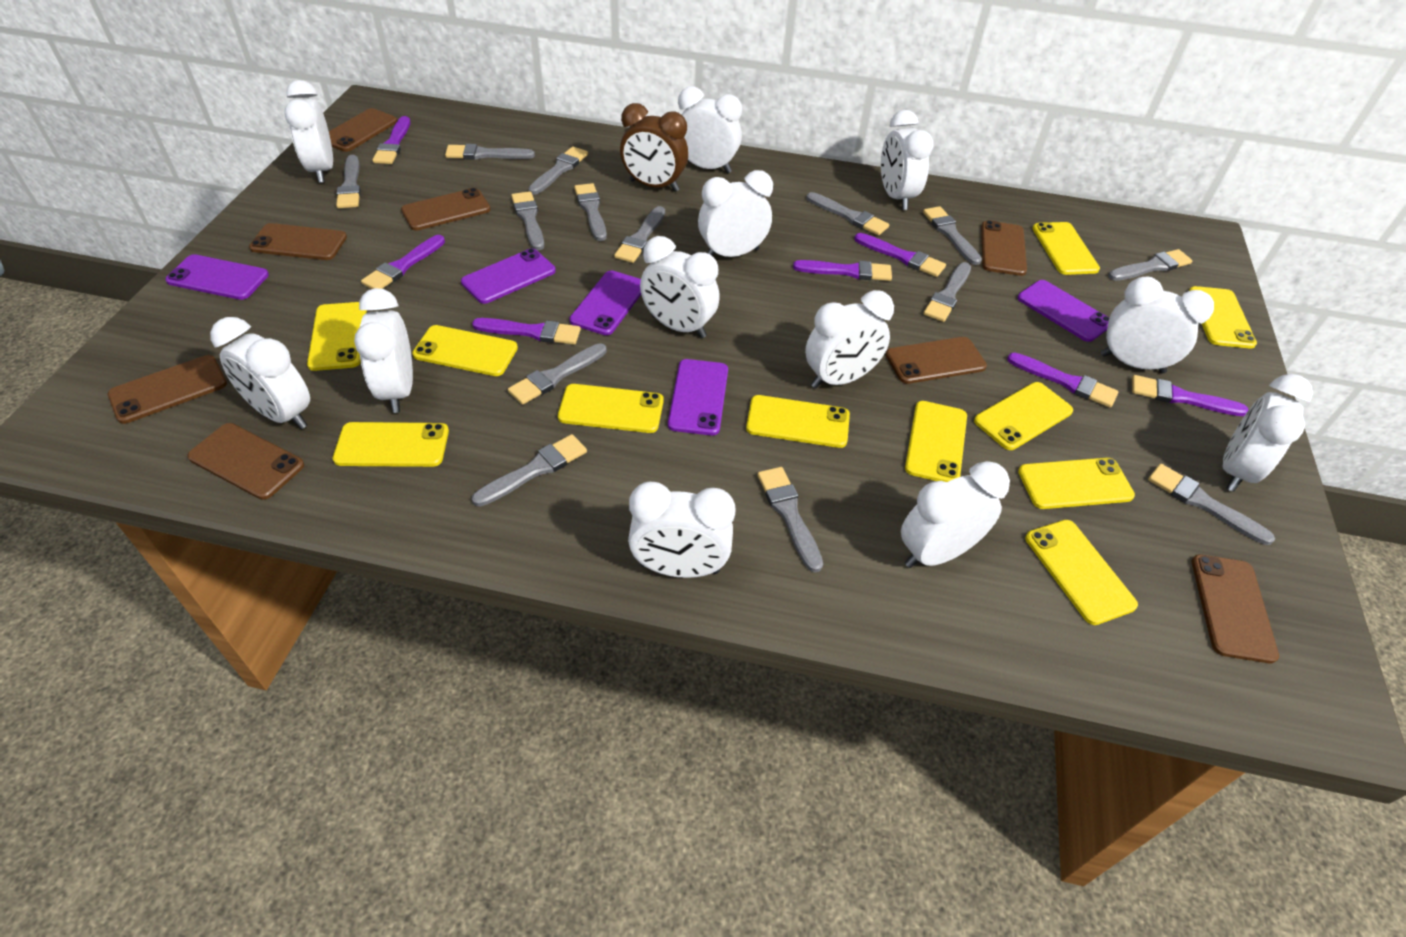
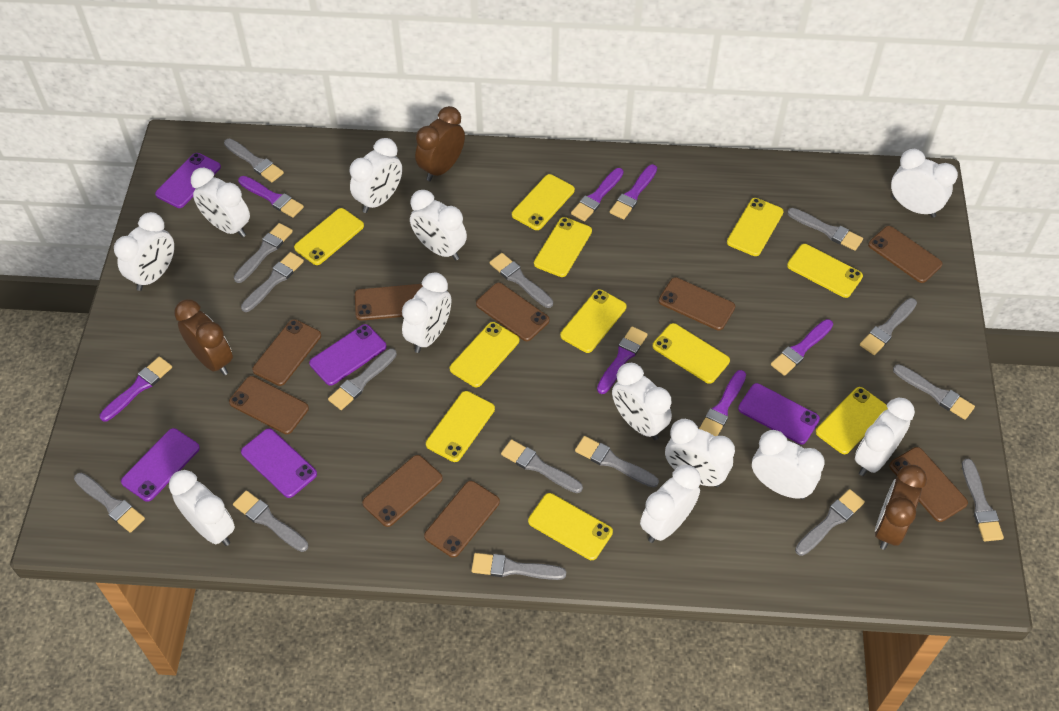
brown clock: [620,103,688,192] = 1 -> [174,299,233,375] [415,106,465,181] [875,465,927,550] = 3
brown phone: [108,355,227,424] [187,423,304,500] [249,223,347,260] [329,108,397,152] [401,188,491,231] [886,337,987,384] [981,220,1027,276] [1192,554,1279,663] = 8 -> [229,376,309,434] [252,319,321,386] [355,284,423,321] [362,455,443,527] [424,481,500,557] [476,283,550,341] [659,277,735,330] [868,226,943,283] [889,447,968,522] = 9
grey brush: [336,155,361,208] [445,144,535,160] [472,434,587,507] [508,343,606,405] [511,191,544,251] [528,146,588,195] [574,183,607,241] [614,206,665,263] [757,467,823,572] [806,192,889,235] [923,206,982,265] [924,262,971,322] [1108,249,1193,281] [1148,464,1275,545] = 14 -> [74,473,145,533] [224,139,284,182] [233,490,308,552] [234,223,293,283] [241,252,304,312] [328,349,397,410] [471,553,566,580] [489,253,553,308] [501,439,583,493] [575,436,659,488] [787,208,863,251] [795,489,865,556] [860,298,917,355] [893,364,975,420] [962,459,1004,541] = 15

